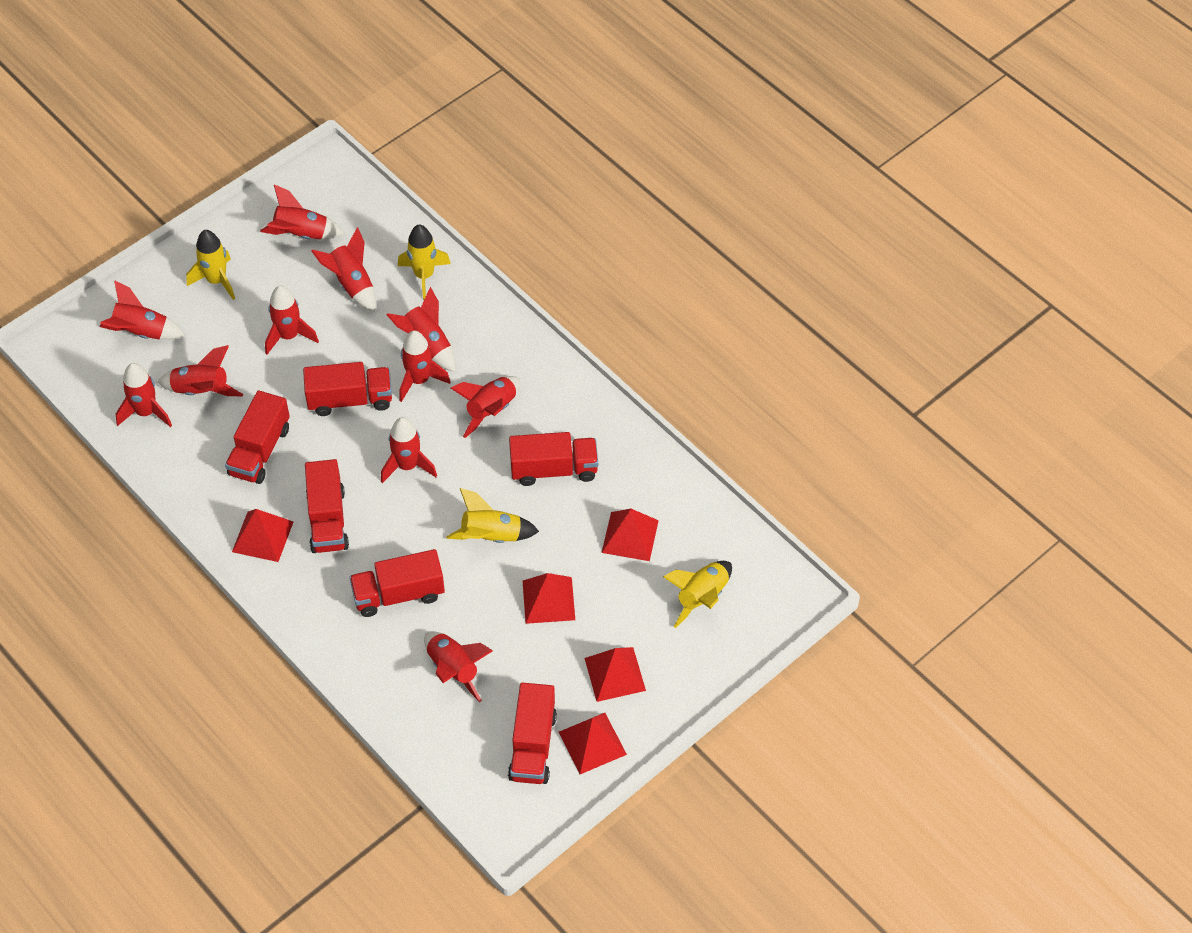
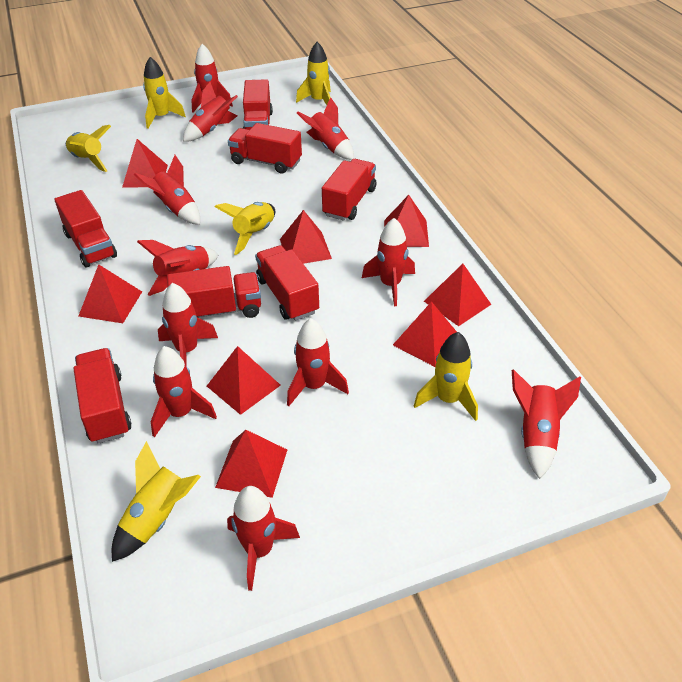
red pyramid: [232,509,293,562] [523,573,575,624] [559,713,627,774] [584,647,646,702] [602,509,659,561] = 5 -> [79,265,142,323] [122,139,168,188] [207,346,281,415] [215,430,287,498] [280,210,332,264] [384,195,429,247] [393,301,457,367] [424,263,491,326] = 8
red truck: [225,390,290,484] [303,362,392,416] [305,459,349,553] [349,549,445,617] [508,683,557,784] [509,432,598,486] = 6 -> [54,190,117,267] [73,348,131,444] [167,266,261,318] [228,123,302,174] [243,79,273,130] [255,245,319,321] [322,159,376,221] = 7
yellow rocket: [186,230,235,300] [398,224,451,300] [446,488,539,543] [663,561,732,628] = 4 -> [66,125,111,172] [112,441,201,562] [143,57,186,129] [215,202,275,255] [296,42,331,105] [414,332,478,421] = 6

